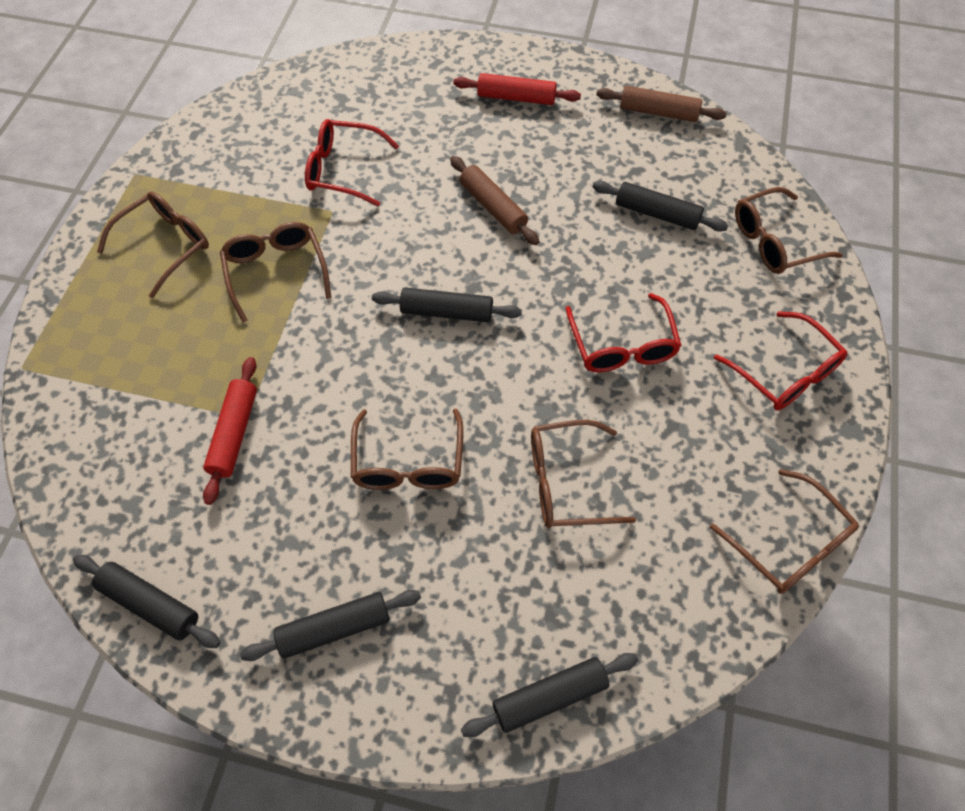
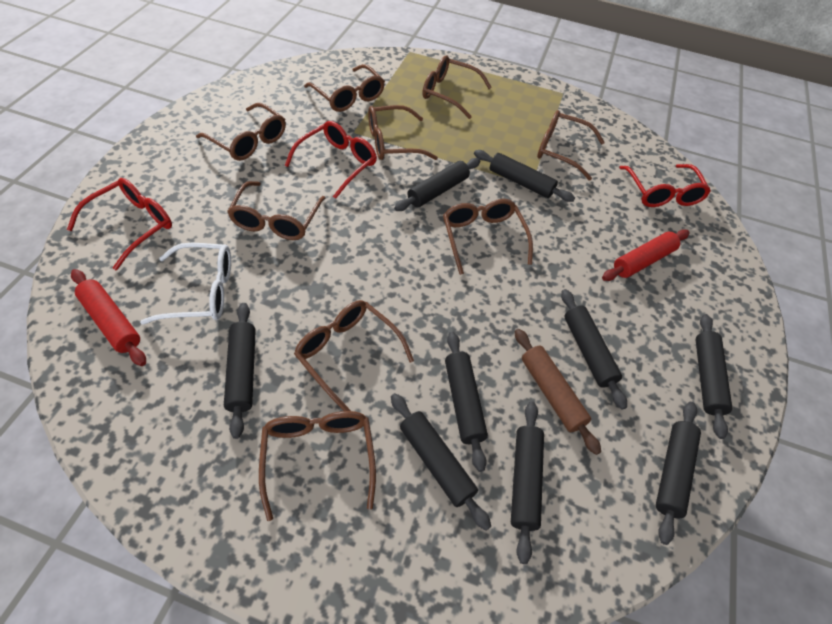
black rolling pin: [73,555,220,648] [240,590,421,661] [372,287,522,322] [461,653,638,737] [592,181,729,232] = 5 -> [224,303,256,439] [391,393,491,530] [394,158,480,211] [445,332,488,472] [474,150,575,202] [511,402,544,564] [561,289,627,410] [656,402,701,545] [696,314,732,439] = 9
brown glasses: [97,191,209,298] [220,222,331,323] [351,409,463,490] [531,420,636,528] [710,469,859,594] [735,187,843,274] = 6 -> [196,103,286,161] [227,181,325,240] [259,411,376,521] [294,300,414,411] [304,64,385,112] [368,105,438,160] [422,56,492,119] [443,199,533,275] [537,110,605,180] = 9
brown rolling pin: [450,156,539,245] [596,86,727,122] = 2 -> [515,329,601,455] = 1
white glasses: none = 0 -> [140,243,231,324] = 1

